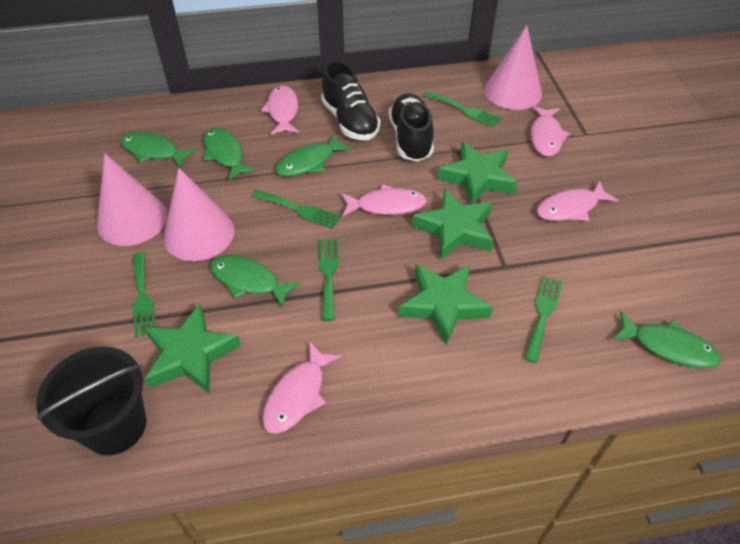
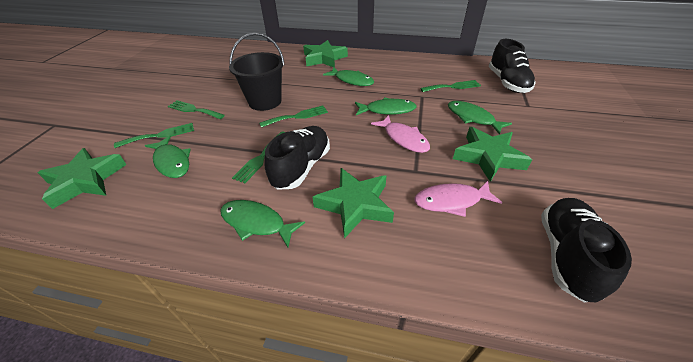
black shoe: [321,61,380,140] [389,93,434,161] = 2 -> [265,126,330,190] [489,39,536,93] [541,198,632,303] = 3
pink cone: [97,153,168,246] [164,168,234,261] [484,25,542,110] = 3 -> none = 0
pink fish: [261,85,299,135] [262,341,341,434] [341,184,427,216] [531,106,570,156] [537,181,618,221] = 5 -> [371,115,430,153] [414,181,502,217] = 2

